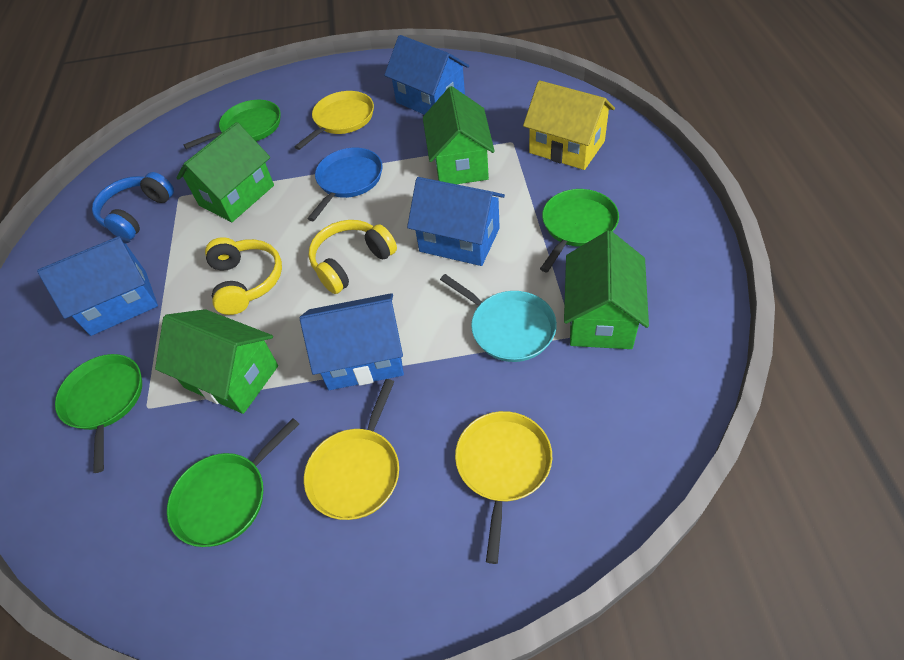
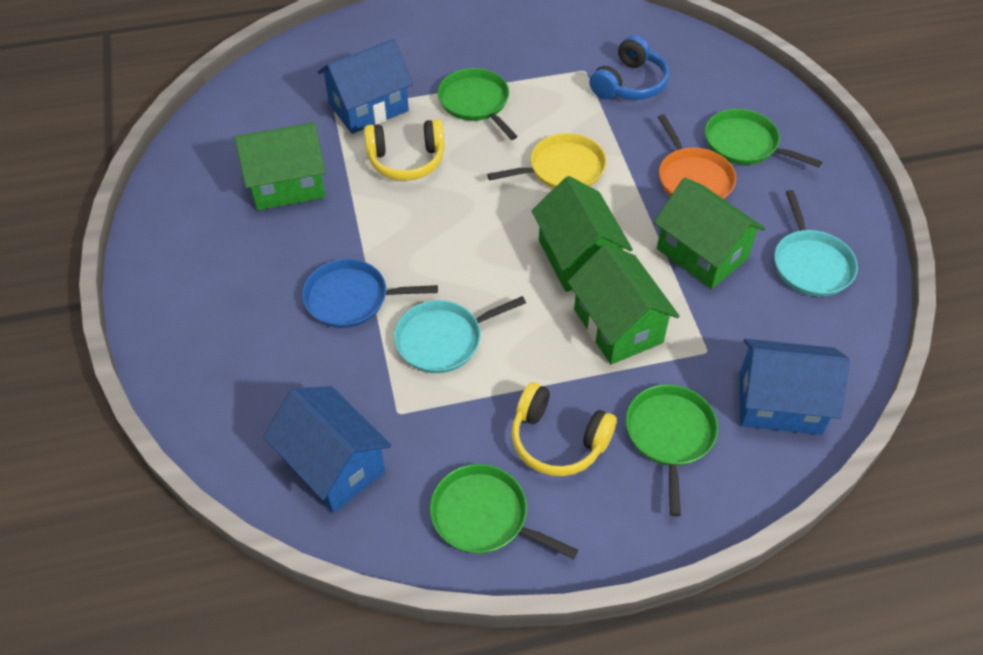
blue house: [37,236,158,336] [300,293,404,390] [384,35,469,115] [407,177,505,266] = 4 -> [263,386,391,513] [318,39,413,134] [739,339,850,435] = 3
orange pan: none = 0 -> [658,114,736,199] = 1
turquoise pan: [440,274,557,362] = 1 -> [394,296,526,373] [774,190,858,297] = 2
yellow house: [523,80,615,170] = 1 -> none = 0
yellow pan: [294,91,374,150] [304,379,399,520] [455,411,552,564] = 3 -> [487,133,606,188] = 1

